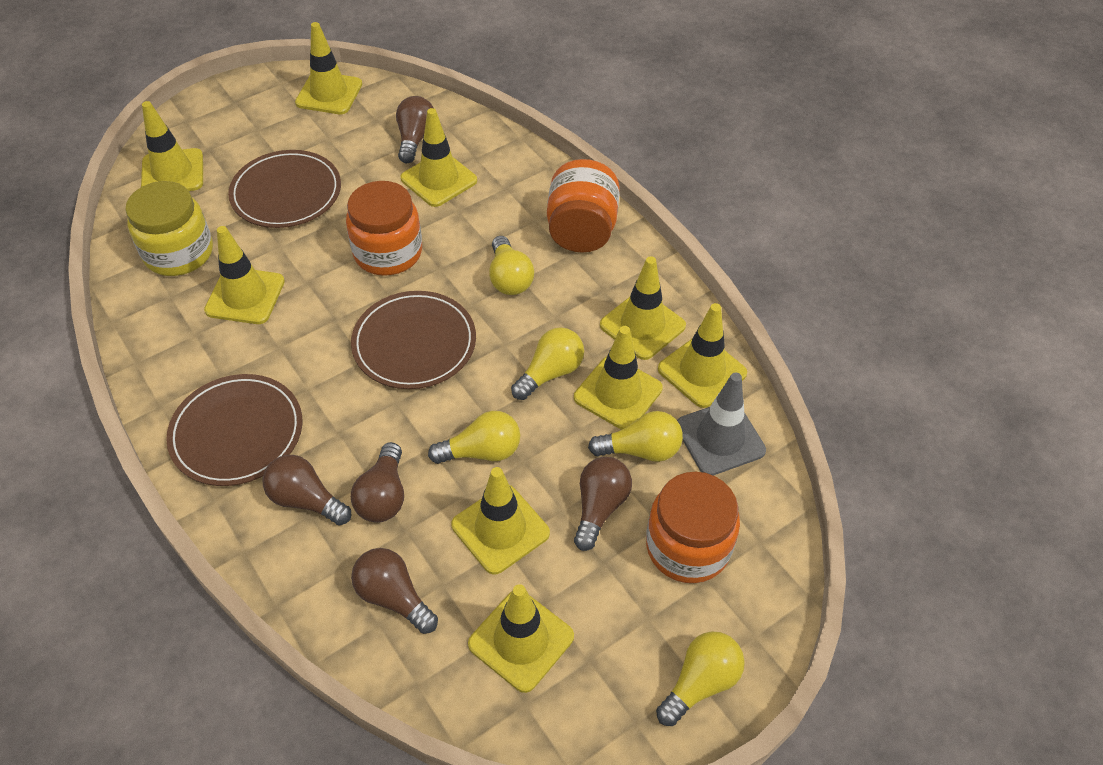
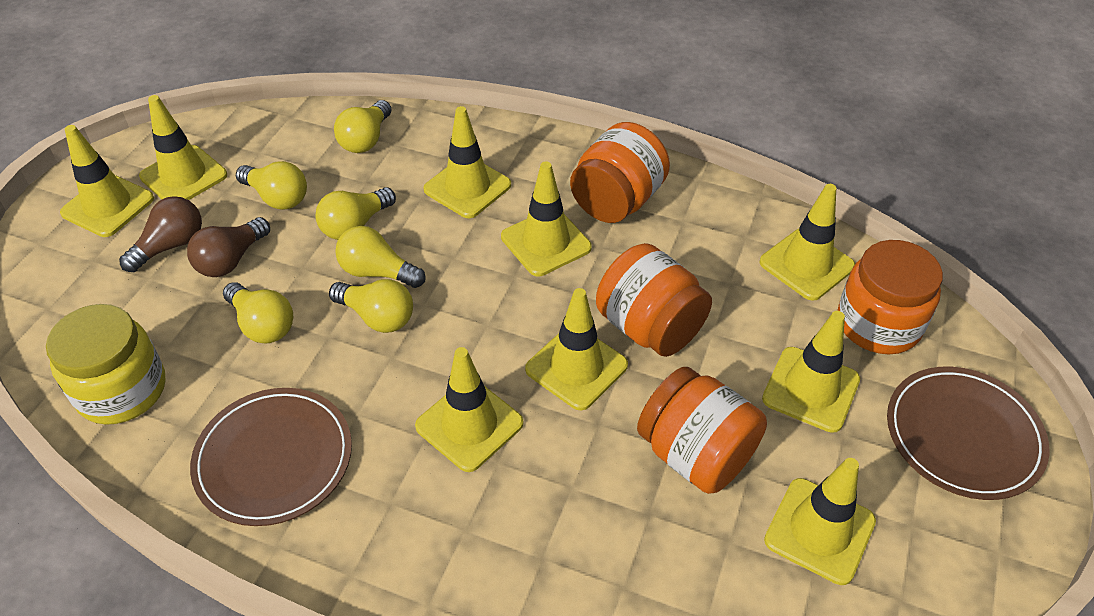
brown light bulb: [263,455,351,526] [351,442,404,522] [351,548,438,634] [396,96,434,163] [574,457,632,551] = 5 -> [119,196,202,272] [187,217,270,277] = 2
brown plate: [166,374,302,486] [228,150,341,228] [351,291,476,389] = 3 -> [190,388,352,526] [887,367,1050,500] = 2
grey traffic cone: [677,373,766,475] = 1 -> none = 0
orange jar: [346,181,422,276] [547,159,620,253] [646,472,740,583] = 3 -> [570,122,670,223] [596,243,712,357] [637,367,767,494] [837,240,943,354] = 4
yellow light bulb: [428,411,520,464] [489,236,534,295] [511,327,584,400] [588,411,683,462] [656,631,745,726] = 5 -> [223,283,293,344] [236,161,307,210] [315,187,396,240] [329,279,413,333] [334,100,392,153] [335,226,426,288] = 6

